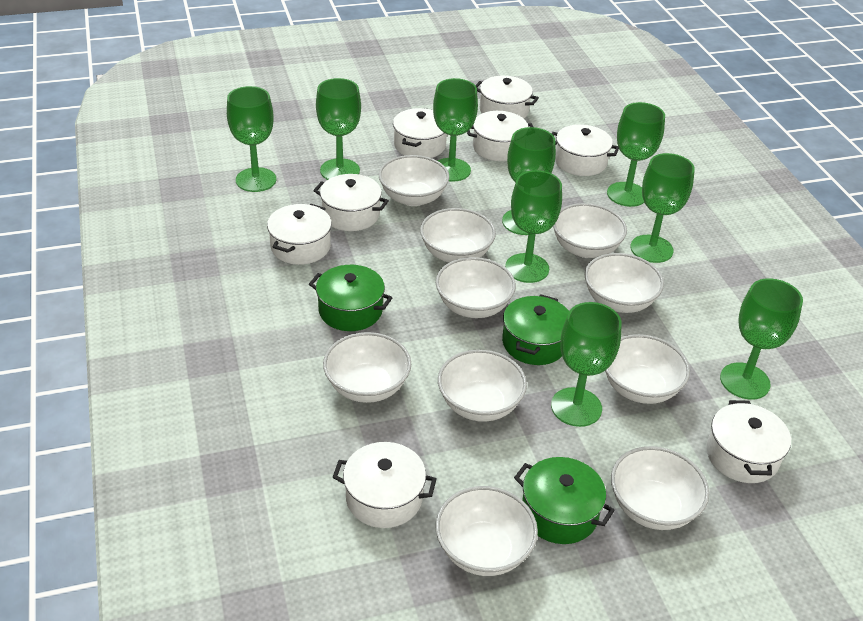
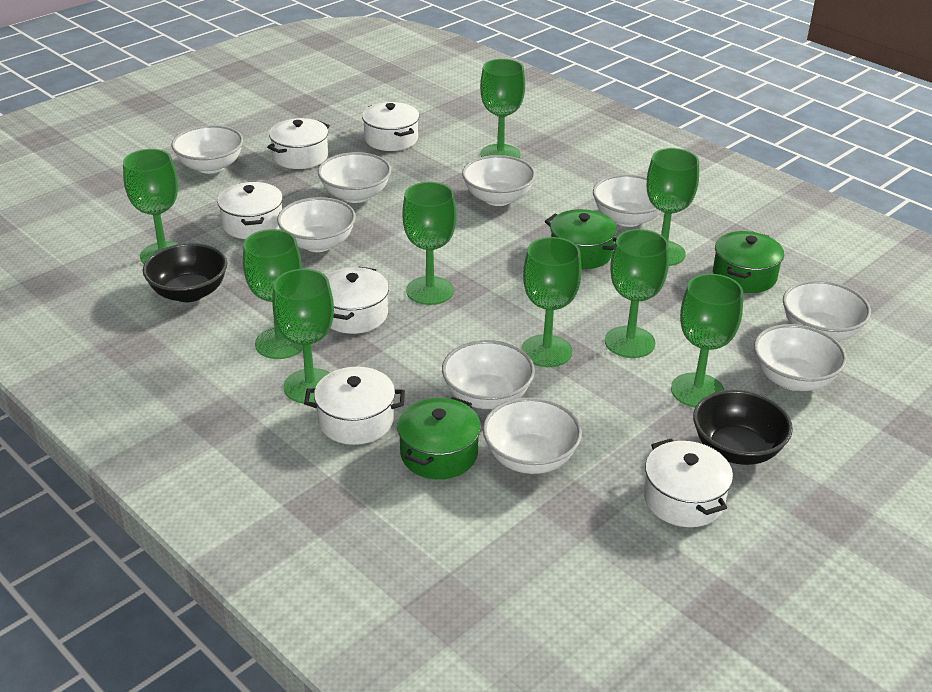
black bowl: none = 0 -> [143,243,228,302] [693,390,793,465] = 2
white bowl: [323,332,411,403] [379,155,449,206] [420,208,496,262] [435,486,538,576] [436,257,516,318] [438,350,527,422] [553,203,627,258] [584,253,664,313] [605,334,690,404] [611,446,709,530] = 10 -> [171,125,243,174] [277,197,356,252] [318,152,391,203] [442,340,535,409] [462,155,536,206] [483,398,582,474] [593,174,661,227] [754,324,847,391] [783,280,871,341] = 9
white pot: [267,204,332,265] [313,174,389,231] [333,442,436,528] [393,108,447,158] [467,111,533,161] [475,76,539,118] [552,124,619,176] [706,400,791,483] = 8 -> [217,182,283,239] [267,118,330,169] [304,367,405,445] [325,266,389,334] [362,102,419,151] [644,439,733,527] = 6

